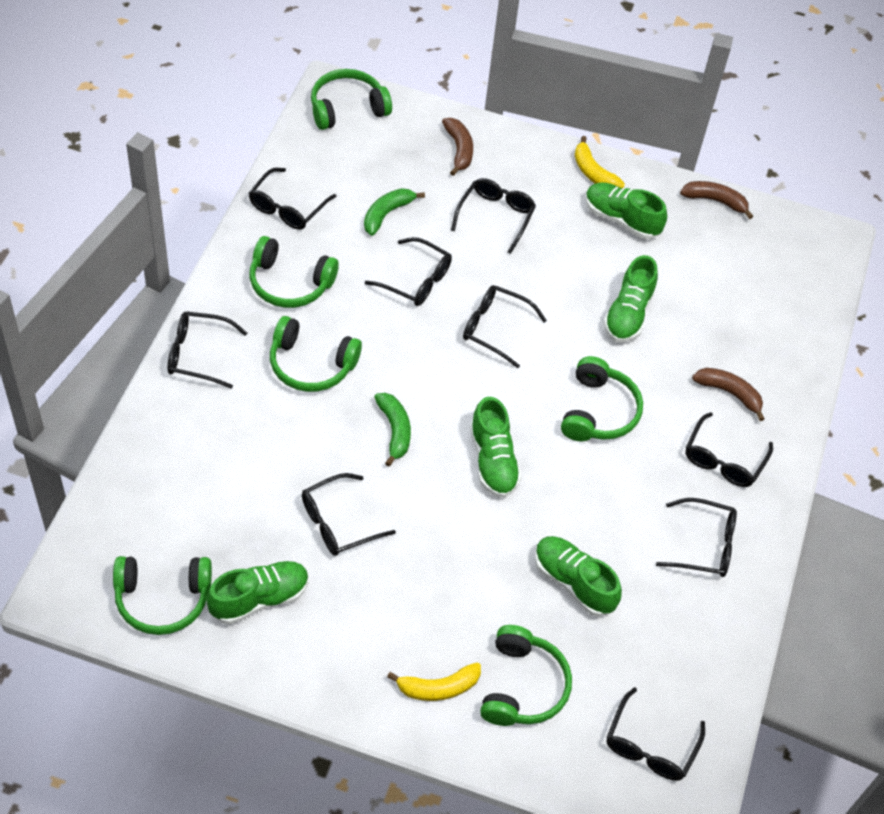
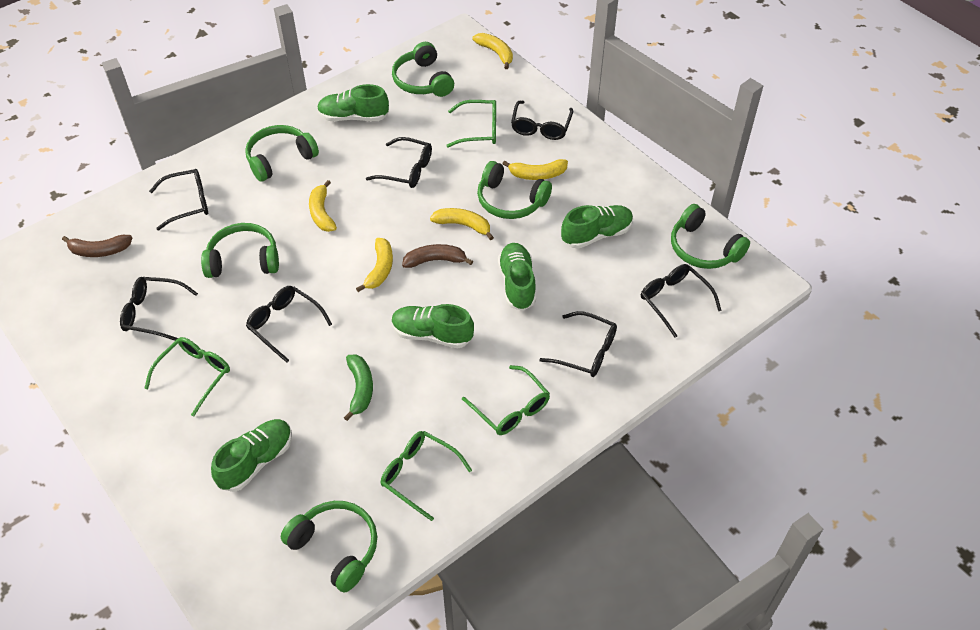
black glasses: [167,311,247,389] [249,168,336,230] [302,473,396,556] [365,237,452,306] [451,178,536,254] [463,285,547,368] [606,687,705,781] [656,498,737,577] [685,412,773,487] = 9 -> [120,277,198,341] [149,169,208,230] [246,286,332,363] [366,137,432,188] [511,101,573,140] [539,311,617,377] [641,264,722,338] = 7
brown banana: [442,118,473,176] [680,181,753,219] [692,368,765,421] = 3 -> [62,235,132,257] [402,244,473,268] = 2
green banana: [364,188,425,236] [374,393,411,466] = 2 -> [344,354,373,421] = 1
green glasses: none = 0 -> [144,337,230,416] [381,431,472,521] [446,100,496,147] [462,365,550,435] = 4
yellow banana: [387,662,481,701] [575,136,625,188] = 2 -> [309,180,337,232] [356,238,393,292] [430,208,494,240] [472,33,513,69] [502,159,568,180] = 5

